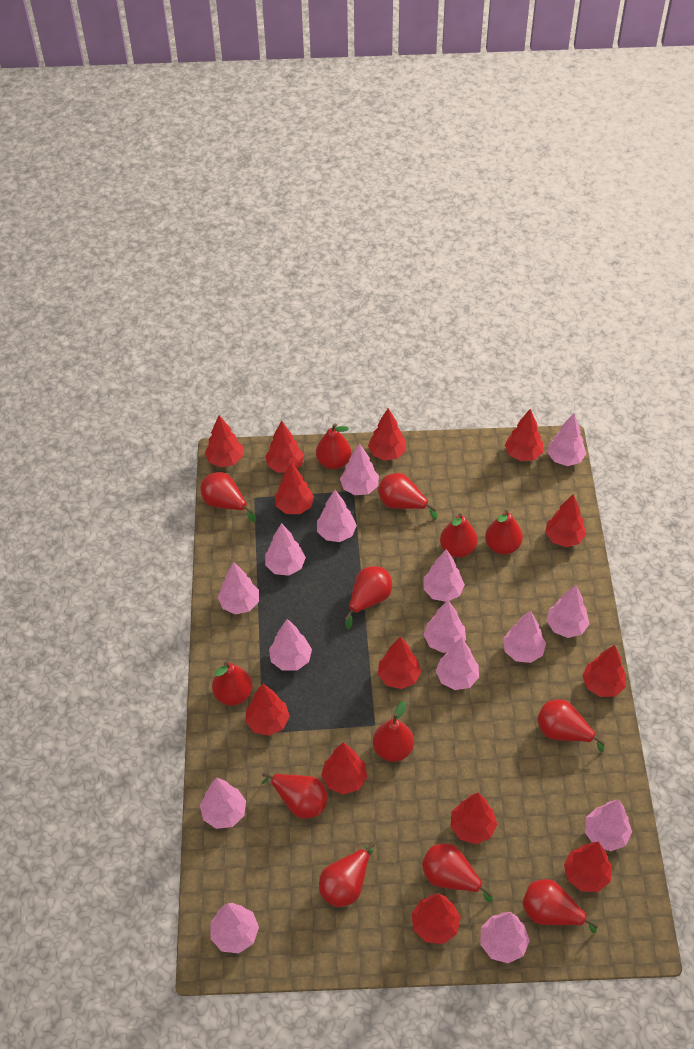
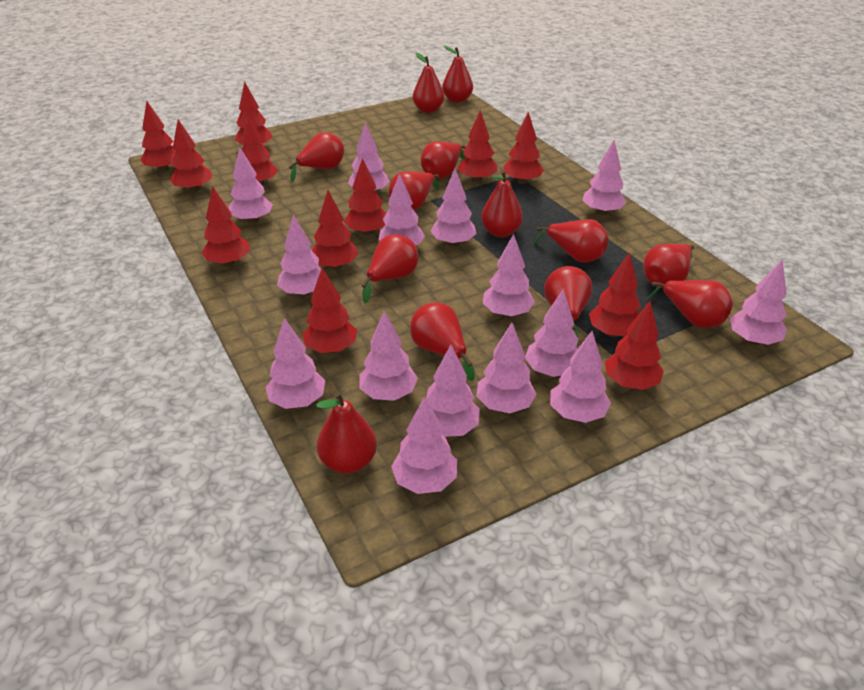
red tree: [205,415,243,467] [245,684,290,736] [265,420,304,473] [275,462,314,514] [321,742,367,794] [368,408,406,461] [378,636,421,689] [412,893,461,944] [450,793,497,844] [505,409,543,461] [545,494,586,547] [564,842,612,892] [582,645,626,697] = 13 -> [140,101,176,172] [170,119,212,192] [201,186,250,266] [235,81,273,145] [241,114,278,186] [302,268,357,353] [312,190,359,270] [344,158,386,235] [457,110,497,182] [504,112,544,184] [589,252,641,337] [605,301,664,390] = 12

